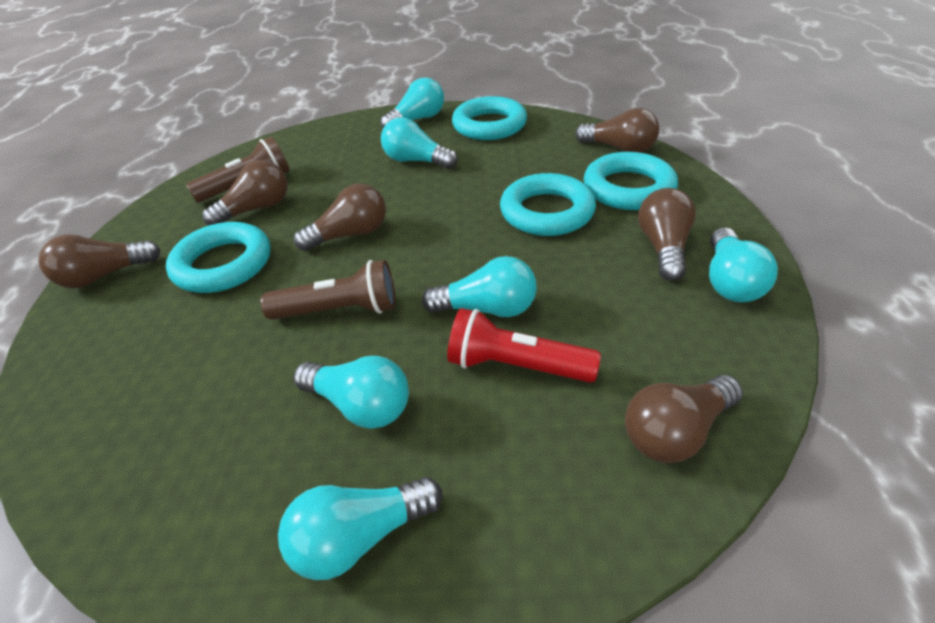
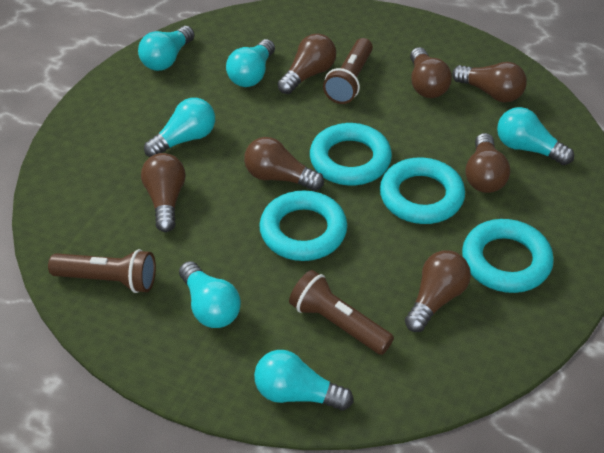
brown flashlight: [186,137,289,203] [261,260,396,320] = 2 -> [48,249,156,293] [289,270,394,355] [323,38,373,104] = 3
brown light bulb: [39,234,161,288] [203,160,287,225] [294,183,386,252] [575,108,659,153] [625,375,743,463] [638,188,696,281] = 6 -> [141,153,185,232] [244,137,324,191] [278,34,336,94] [405,250,471,332] [410,47,452,98] [452,62,527,103] [466,133,510,193] = 7
red flashlight: [447,308,601,383] = 1 -> none = 0

